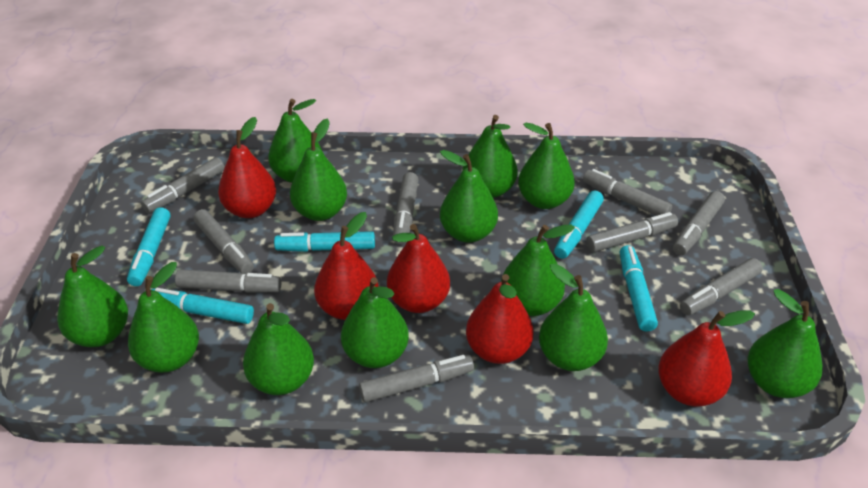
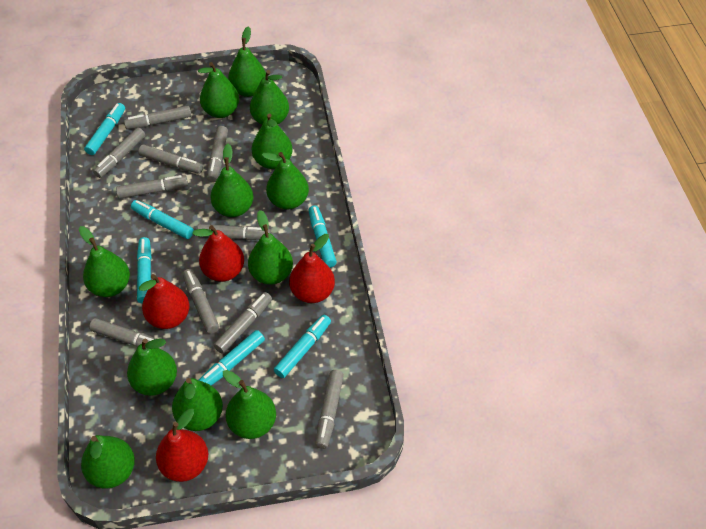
grey marker: [141,157,225,213] [175,269,281,293] [193,209,254,274] [359,355,474,402] [393,172,419,245] [583,169,672,216] [586,212,678,252] [673,191,725,255] [680,258,763,316] = 9 -> [89,318,165,350] [93,128,145,178] [116,175,188,199] [124,106,191,129] [138,144,203,174] [183,269,219,334] [197,224,271,240] [207,126,228,183] [214,292,272,354] [315,370,344,449] = 10
red pear: [218,117,276,218] [314,212,379,320] [387,224,450,313] [466,274,533,364] [658,310,755,407] = 5 -> [139,274,189,329] [156,409,208,482] [192,225,244,282] [289,234,335,303] = 4
turquoise marker: [127,207,170,286] [152,288,254,324] [274,231,375,252] [554,190,604,259] [620,245,658,331] = 5 -> [84,103,125,155] [131,200,194,239] [137,237,152,304] [199,330,265,385] [274,315,331,378] [308,205,337,268] = 6

